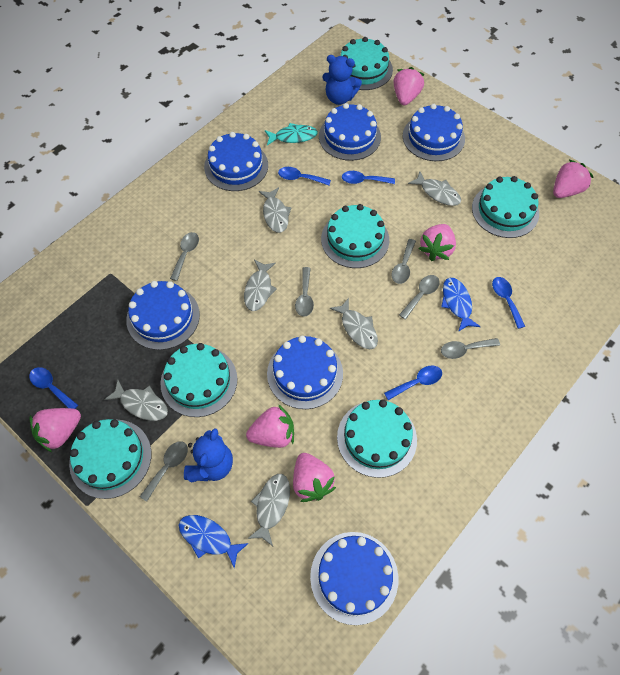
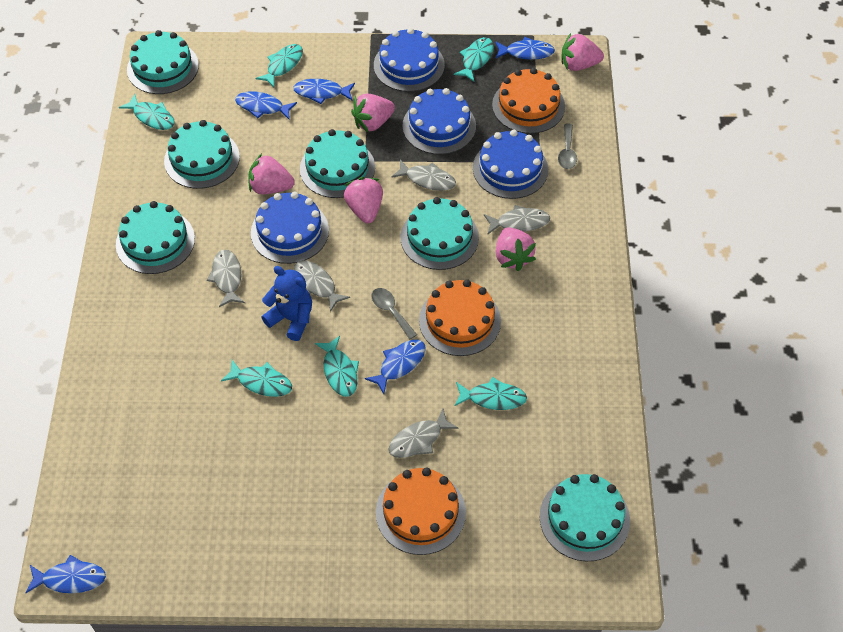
blue cake: [126,281,200,350] [204,132,268,191] [267,336,343,409] [310,532,398,625] [319,103,381,161] [403,104,465,161] = 6 -> [251,192,329,264] [374,28,445,92] [402,88,476,155] [473,130,548,199] = 4
blue fish: [179,515,249,569] [441,278,481,332] = 2 -> [25,555,106,593] [235,91,297,119] [293,79,355,104] [365,340,426,394] [495,37,555,60] = 5
blue spoon: [29,367,78,409] [278,167,331,185] [342,171,395,184] [384,365,442,400] [492,277,525,329] = 5 -> none = 0
blue teddy bear: [184,428,233,483] [322,55,362,105] = 2 -> [261,266,312,341] = 1
grey fish: [104,380,168,421] [244,260,277,311] [247,474,290,546] [259,187,292,233] [330,298,378,349] [408,171,461,206] = 6 -> [207,250,245,307] [294,260,350,312] [388,409,459,458] [391,160,456,191] [484,205,550,234] = 5
grey spoon: [139,441,188,502] [170,232,199,281] [295,267,314,317] [391,239,416,284] [399,275,440,320] [441,338,500,359] = 6 -> [372,288,417,339] [558,123,577,169] = 2
orange cake: none = 0 -> [376,468,466,555] [419,279,501,356] [492,68,565,134] = 3
pink strawberry: [29,408,81,452] [246,404,294,448] [293,453,336,502] [393,67,425,105] [419,224,456,261] [553,160,593,198] = 6 -> [248,153,295,194] [344,177,383,223] [351,94,395,133] [496,227,536,271] [561,33,604,71] = 5
turquoise fish: [265,123,318,145] = 1 -> [119,93,175,130] [221,360,292,397] [256,44,303,87] [315,336,359,397] [454,37,494,82] [454,377,527,410] = 6

